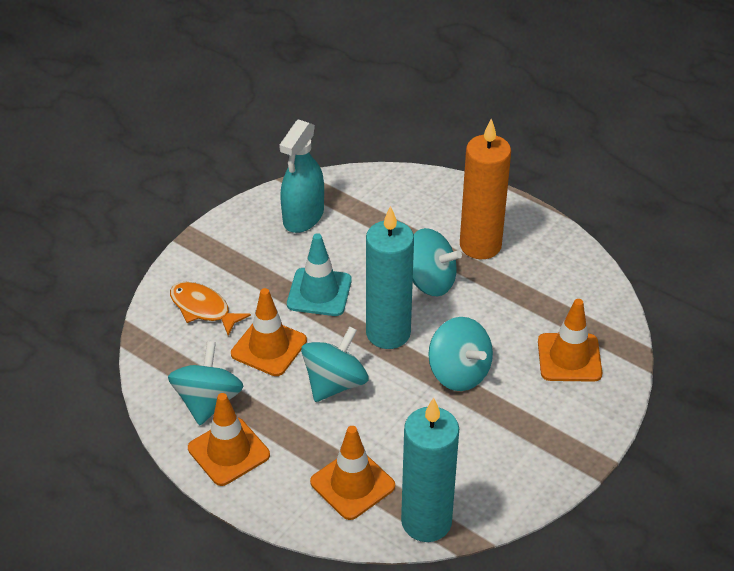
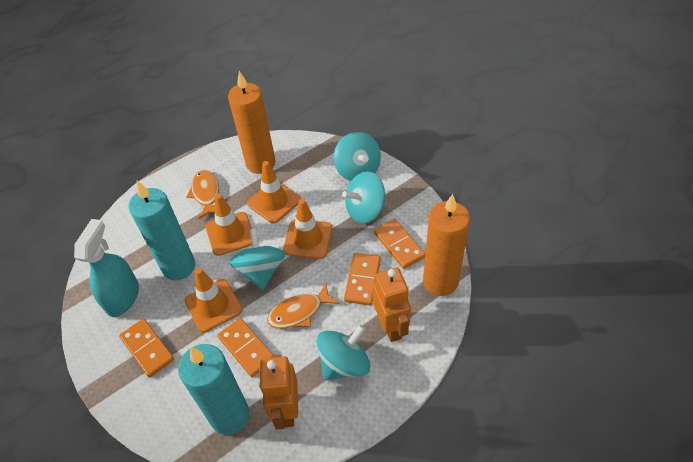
orange candle: [460,119,511,259] = 1 -> [228,71,276,174] [423,194,470,296] = 2
orange domino: none = 0 -> [119,319,174,378] [218,318,273,377] [344,253,381,305] [374,219,425,269] = 4
orange fish: [170,282,251,336] = 1 -> [187,170,219,219] [267,283,339,329] = 2
orange robot: none = 0 -> [259,354,298,430] [372,268,411,342] = 2
turquoise traffic cone: [287,233,352,316] = 1 -> none = 0

